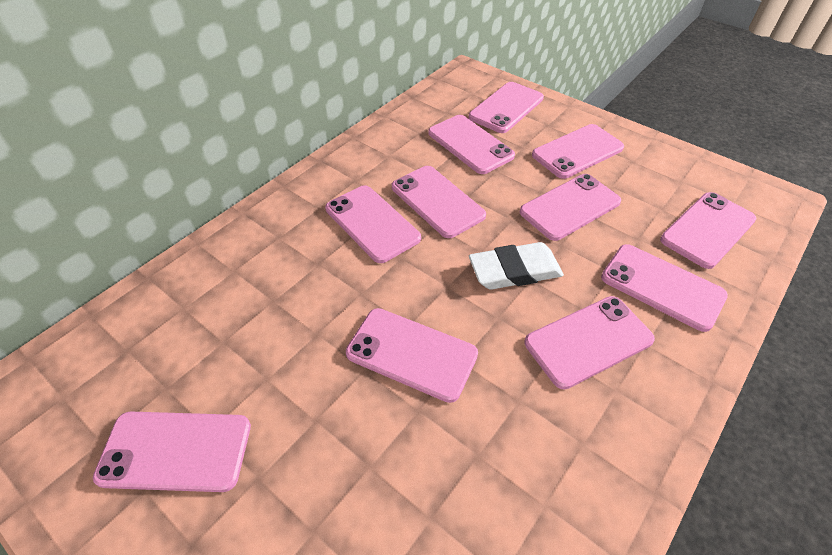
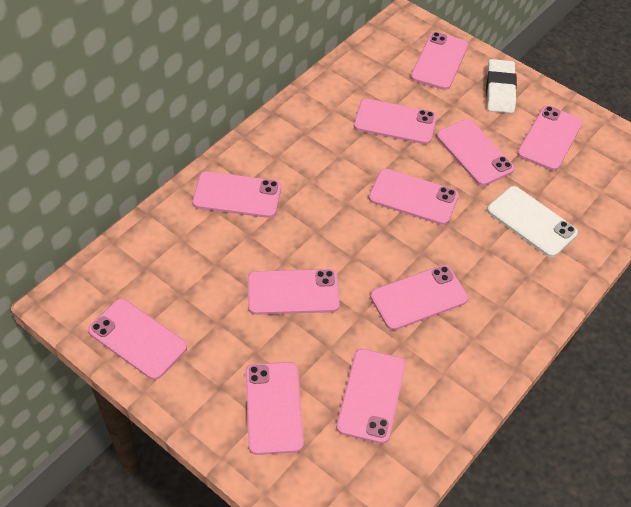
white phone: none = 0 -> [487,186,578,257] = 1

